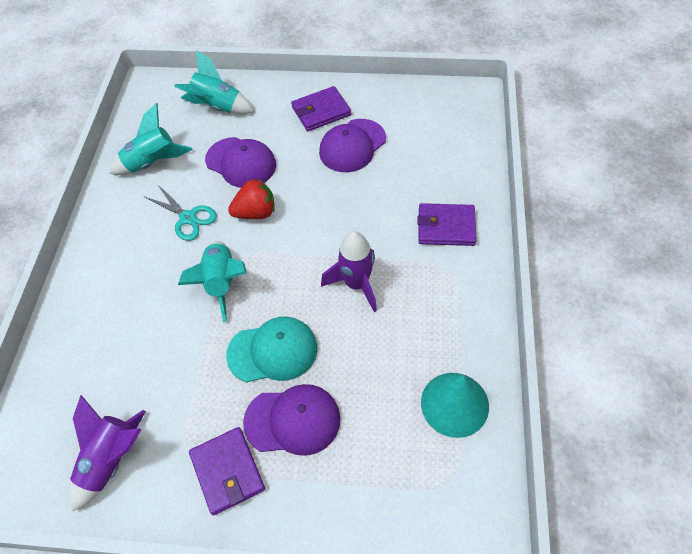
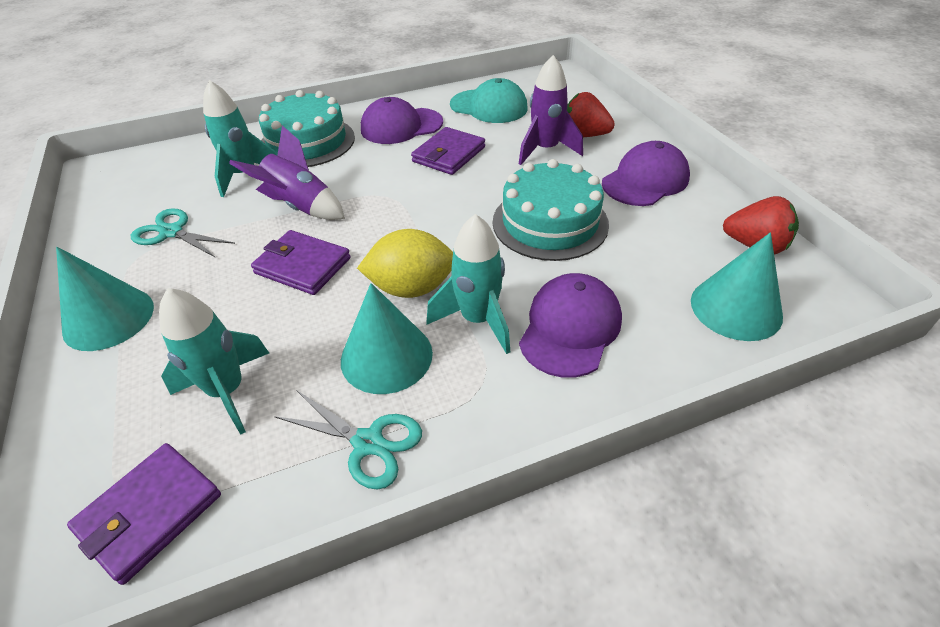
red strawberry: [228,179,275,219] = 1 -> [567,92,615,137] [723,196,799,254] = 2
turquoise cake: none = 0 -> [259,90,355,167] [493,159,609,261] = 2
turquoise cone: [421,373,489,438] = 1 -> [56,247,154,351] [341,283,433,394] [691,233,783,341] = 3
turquoise scissors: [145,185,217,241] = 1 -> [131,208,235,258] [274,390,422,490] = 2
yellow lemon: none = 0 -> [357,229,453,298] = 1

